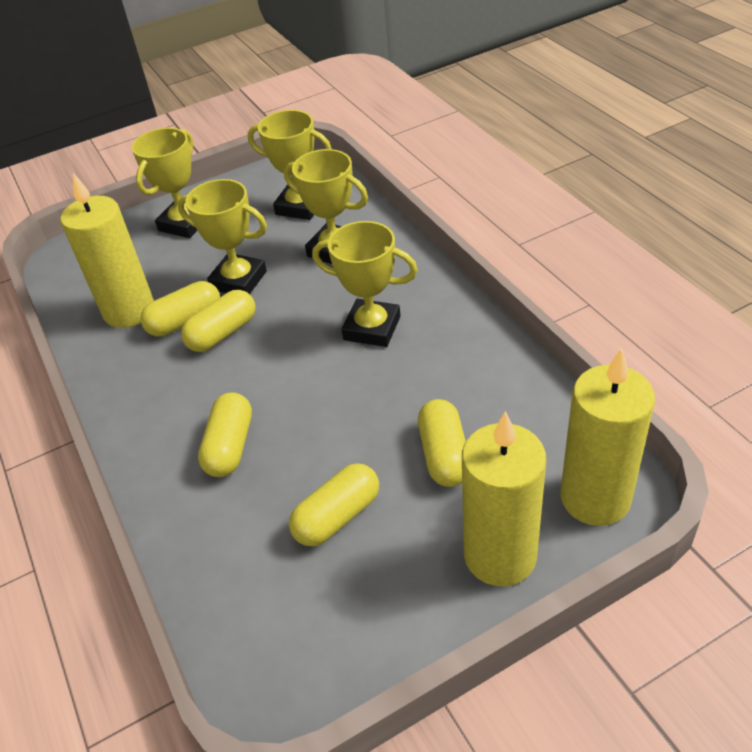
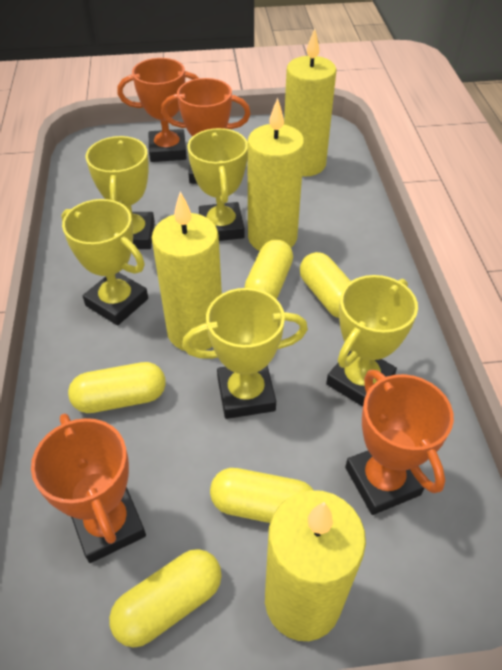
orange trophy: none = 0 -> [31,413,146,563] [118,58,199,162] [161,78,251,184] [345,370,454,515] = 4
yellow candle: [60,173,154,328] [462,411,546,587] [561,348,655,526] = 3 -> [152,192,222,351] [247,98,304,251] [265,490,366,641] [284,28,337,177] = 4

